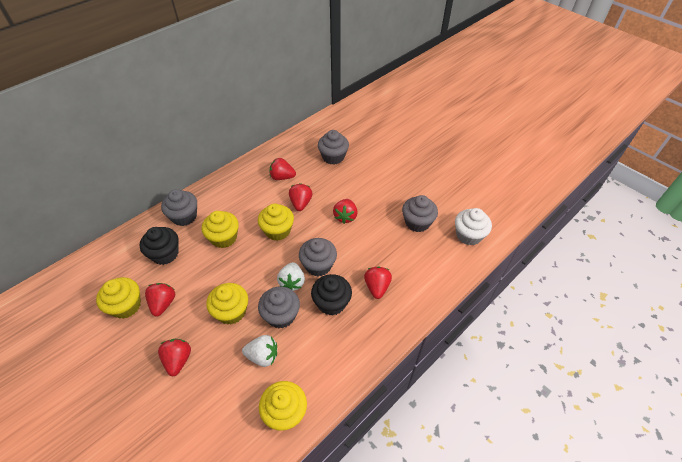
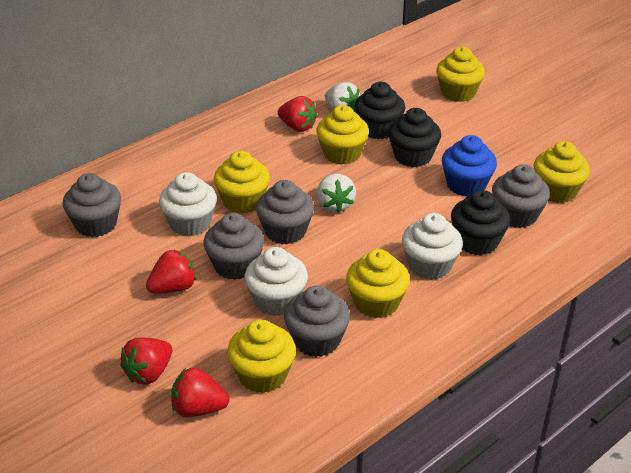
black cupcake: [139,227,179,265] [311,274,352,315] = 2 -> [354,82,405,139] [388,108,441,167] [451,190,510,255] = 3
blue cupcake: none = 0 -> [442,135,497,197] = 1
red strawberry: [145,283,175,316] [158,339,191,376] [270,158,296,180] [289,183,313,211] [333,199,358,224] [364,266,392,299] = 6 -> [120,337,172,385] [146,249,196,294] [171,367,229,417] [277,96,317,132] = 4
white cupcake: [455,208,492,246] = 1 -> [159,172,217,236] [245,247,308,316] [402,213,463,280] = 3
yellow cupcake: [96,277,141,319] [202,211,239,248] [206,283,248,325] [258,204,294,241] [259,381,307,431] = 5 -> [214,151,270,214] [227,320,296,393] [317,105,369,164] [346,249,410,318] [436,47,485,102] [534,141,590,203] = 6

